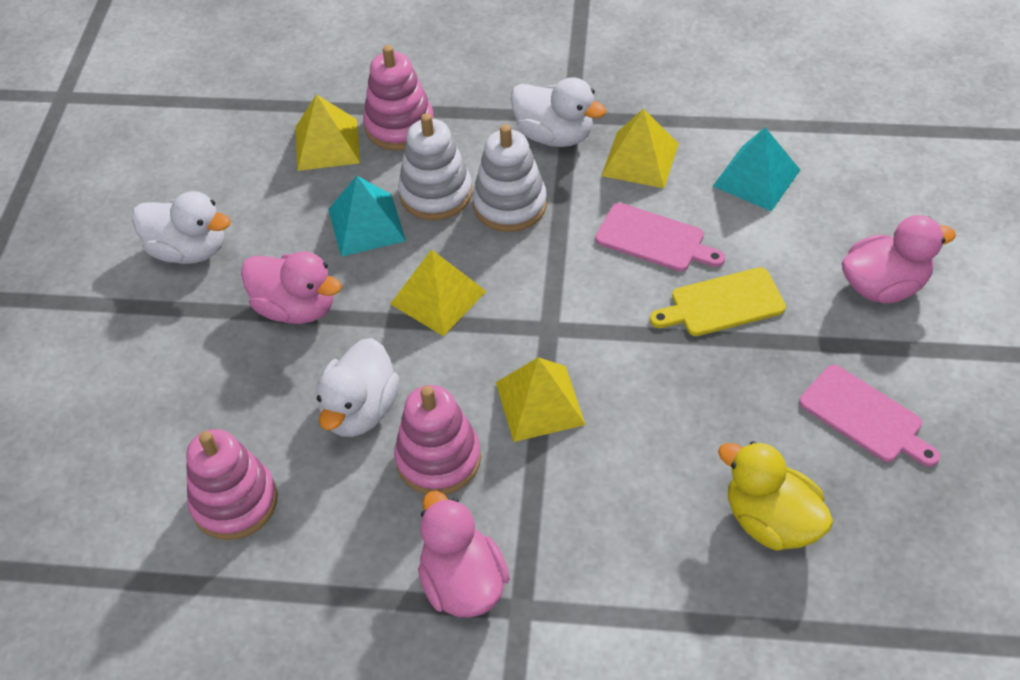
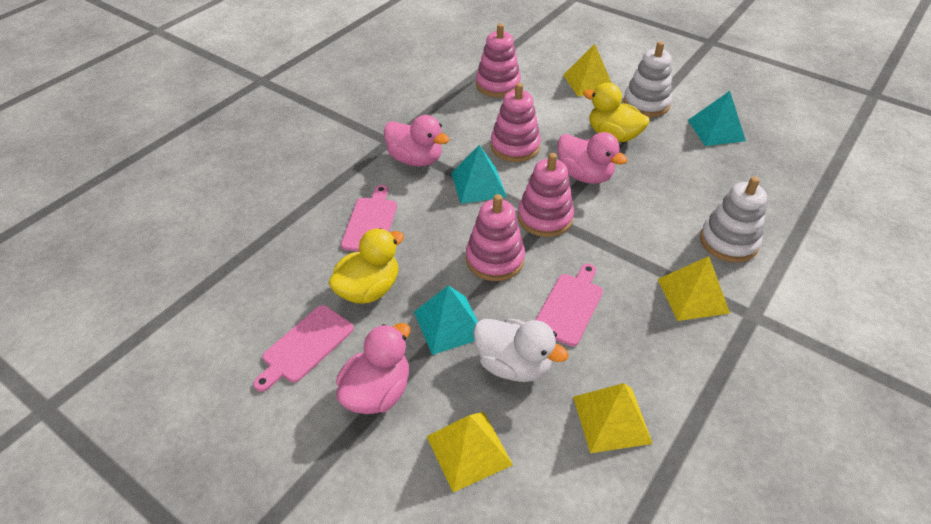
pink cutting board: [595,203,725,272] [799,365,940,467] = 2 -> [253,305,354,392] [341,185,397,252] [536,264,603,347] = 3
pink stacking toy: [186,429,278,540] [363,45,434,150] [394,385,481,495] = 3 -> [466,194,525,281] [476,23,521,98] [490,83,541,162] [518,153,574,237] = 4
turquoise pyramid: [328,176,406,257] [713,127,800,211] = 2 -> [414,285,478,355] [451,145,507,204] [688,91,746,146] = 3
white duck: [132,191,231,264] [316,338,399,437] [511,77,606,147] = 3 -> [473,319,569,382] = 1
yellow cutting board: [650,267,786,336] = 1 -> none = 0
yellow duck: [718,441,833,551] = 1 -> [328,228,404,304] [583,83,650,142] = 2

